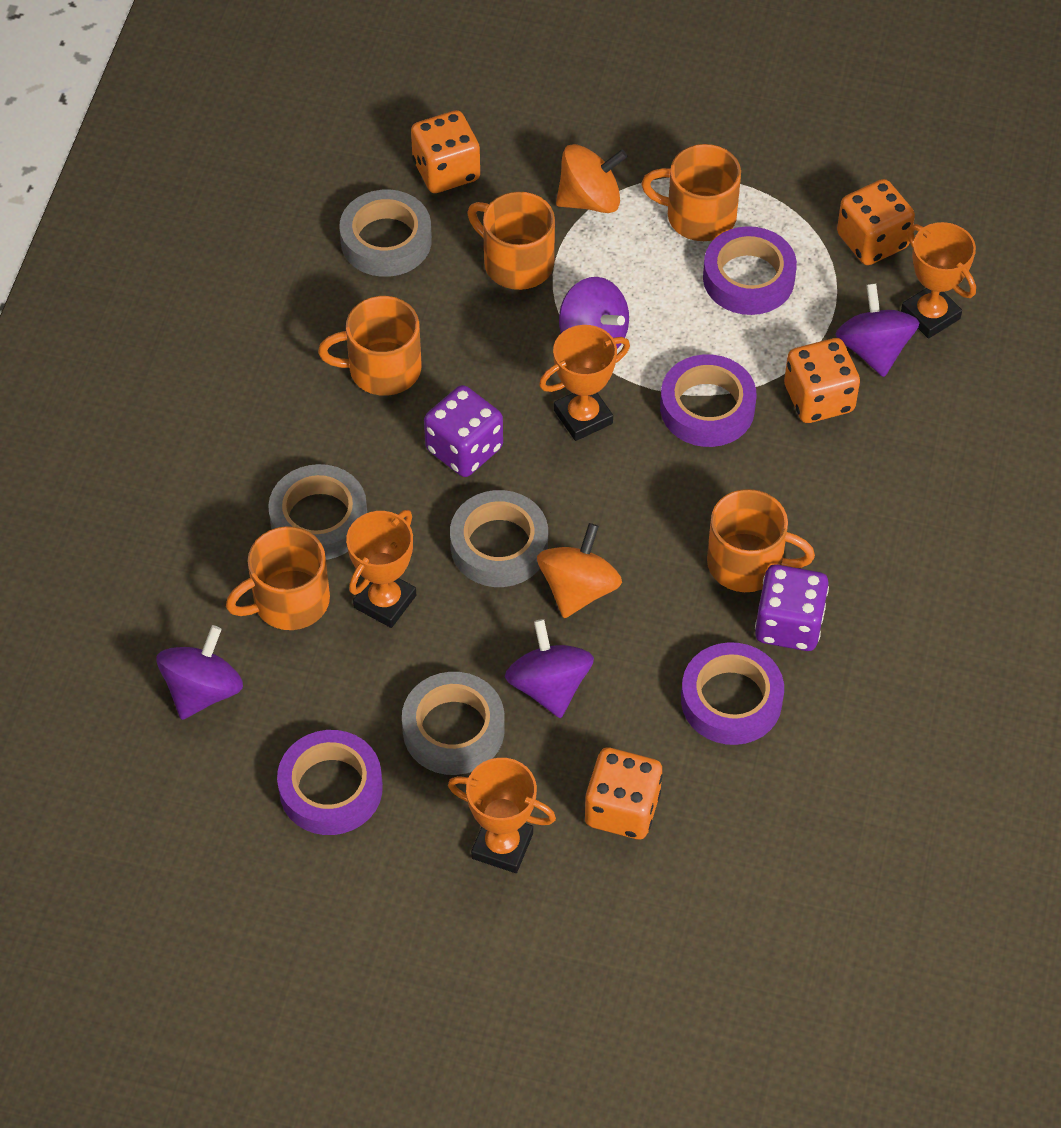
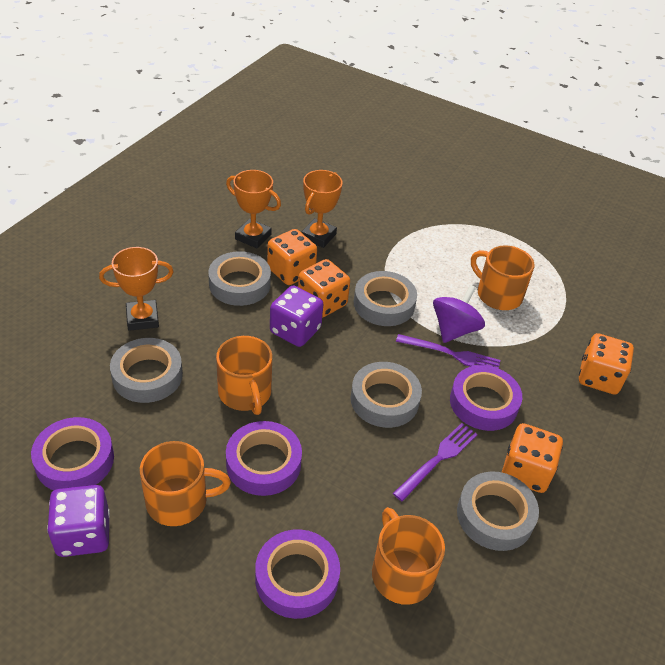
grey tape: [268,464,367,560] [339,190,432,277] [402,672,505,775] [450,490,548,587] = 4 -> [110,338,183,403] [208,251,271,306] [350,362,422,428] [354,271,417,326] [457,471,539,551] = 5
orange mug: [226,526,330,630] [318,296,422,396] [467,192,555,290] [641,144,741,241] [707,489,815,592] = 5 -> [140,441,231,526] [216,336,272,415] [372,507,445,605] [471,246,534,310] = 4
orange spinning top: [537,523,622,618] [556,144,627,213] = 2 -> none = 0
orange trophy: [346,510,416,628] [448,758,556,873] [539,325,630,441] [901,222,976,339] = 4 -> [99,247,173,331] [226,170,281,248] [301,170,343,248] = 3
purple fork: none = 0 -> [393,423,478,502] [396,334,500,368] = 2
purple spinning top: [156,625,243,720] [505,619,594,718] [559,277,629,349] [835,283,920,377] = 4 -> [433,285,485,343] = 1

